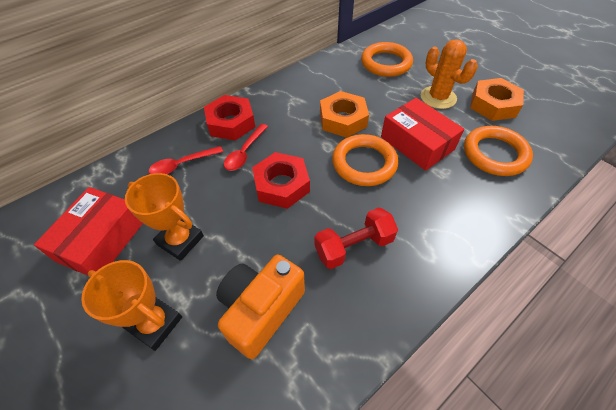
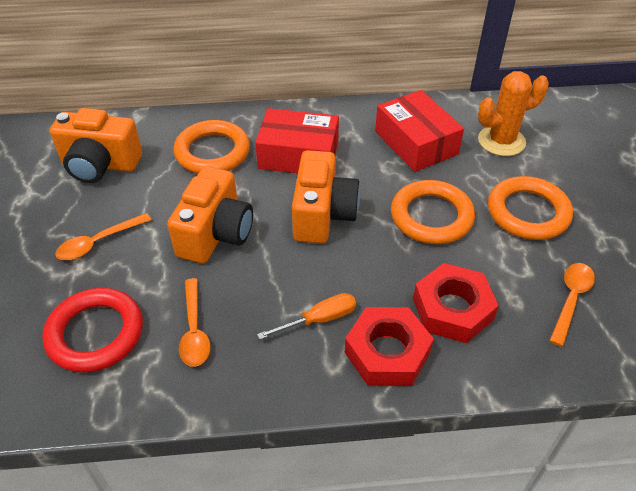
orange camera: [216,255,305,359] = 1 -> [50,108,142,183] [167,166,253,263] [292,150,360,244] = 3
orange nut: [320,91,369,138] [470,78,524,121] = 2 -> none = 0
orange screwdriver: none = 0 -> [257,293,356,340] = 1
orange spoon: none = 0 -> [55,213,151,260] [179,278,211,367] [549,263,595,347] = 3
orange trophy: [81,260,182,351] [125,173,204,261] = 2 -> none = 0
red dumbbell: [314,207,398,269] = 1 -> none = 0
red ring: none = 0 -> [42,288,143,373] = 1
red spoon: [149,146,223,174] [224,124,268,171] = 2 -> none = 0

